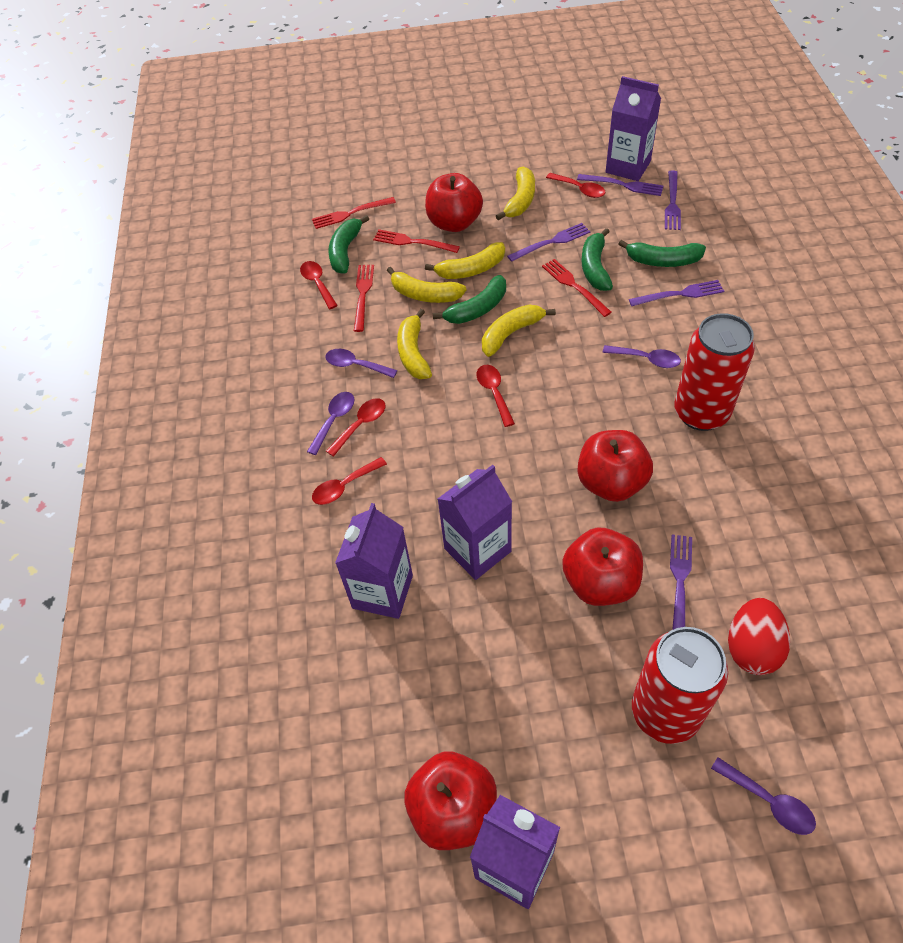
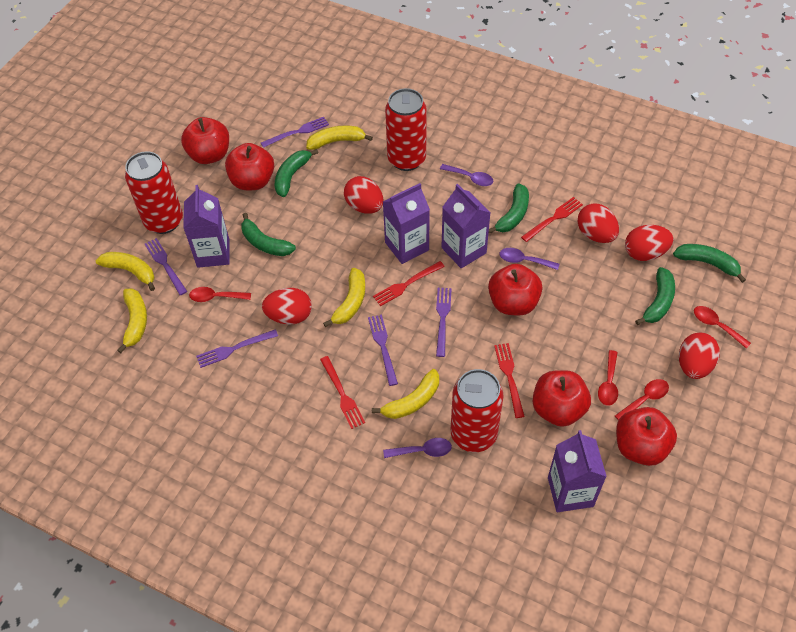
green banana: [328,215,369,274] [433,275,506,324] [582,228,613,291] [618,240,706,267] = 4 -> [241,213,296,256] [275,149,319,197] [489,183,529,233] [635,267,675,325] [673,244,746,283] = 5
purple spoon: [307,392,354,455] [325,349,397,378] [602,345,681,368] [711,757,816,835] = 4 -> [383,438,452,458] [440,164,493,186] [500,248,559,270] = 3
red apple: [404,751,497,850] [425,173,483,232] [562,528,643,606] [577,430,653,502] = 4 -> [181,117,229,164] [225,143,274,190] [488,264,542,315] [533,370,591,427] [616,407,677,466] = 5
red can: [632,627,728,744] [674,313,755,431] = 2 -> [125,151,183,234] [385,88,427,171] [451,369,503,452] = 3
red egg: [728,598,790,675] = 1 -> [262,288,312,324] [344,176,383,214] [577,203,619,243] [625,225,673,261] [679,333,720,379] = 5
red spoon: [300,261,338,309] [312,457,387,505] [326,398,386,457] [476,365,515,427] [546,173,606,198] = 5 -> [189,287,251,302] [598,350,618,406] [615,379,669,421] [694,306,751,349] = 4

